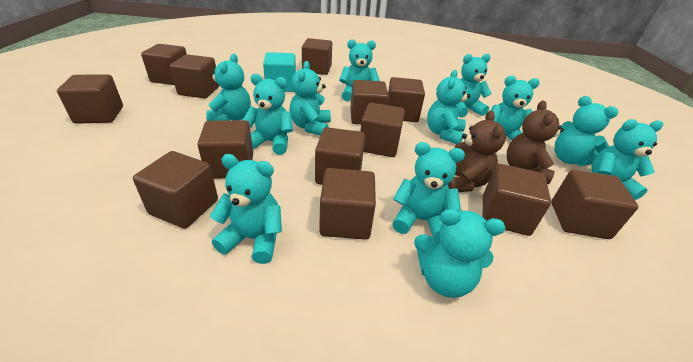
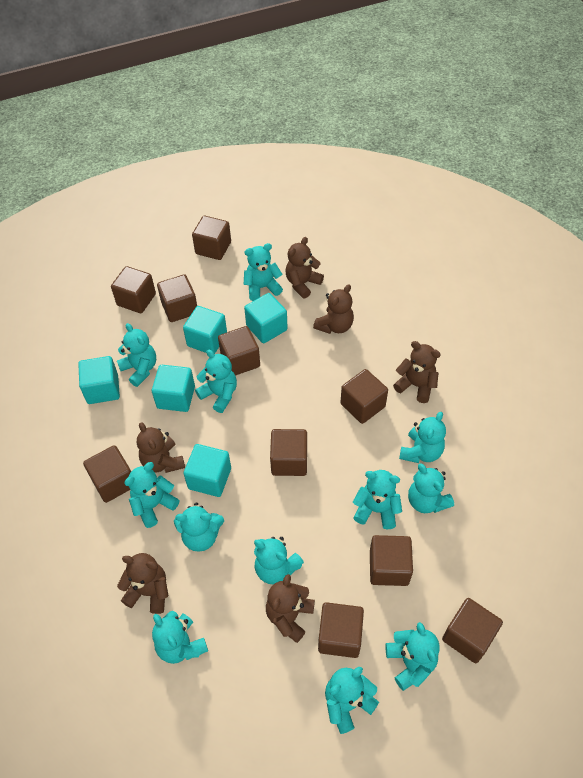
brown cube: [57,74,123,124] [133,151,218,229] [141,44,187,85] [170,54,219,98] [197,120,253,179] [302,38,332,75] [315,127,365,185] [319,168,376,240] [350,80,389,124] [360,103,405,157] [388,77,425,122] [483,164,551,236] [551,170,639,239] = 13 -> [83,445,131,503] [111,266,156,313] [157,274,197,322] [192,216,231,260] [218,326,260,376] [270,429,307,476] [318,602,364,658] [341,369,388,424] [370,535,413,586] [442,598,503,663] = 10
brown teddy bear: [448,110,506,192] [507,100,564,184] = 2 -> [117,553,168,614] [137,422,185,473] [266,574,315,643] [286,237,324,299] [313,284,354,334] [393,341,441,403] = 6
turquoise cube: [263,52,296,92] = 1 -> [78,356,120,404] [152,365,195,412] [183,306,227,354] [184,444,231,497] [244,293,288,343] = 5

